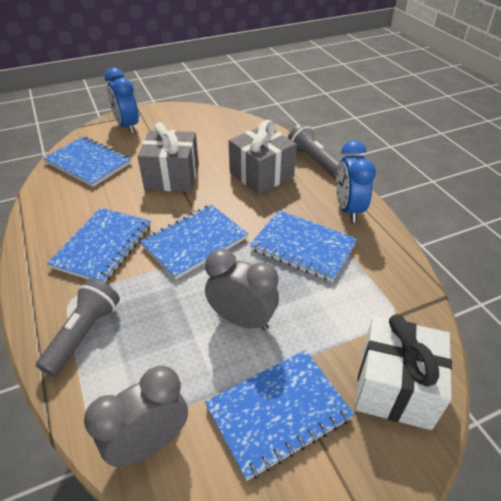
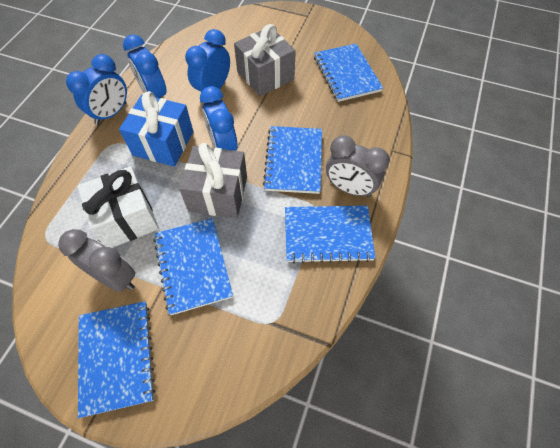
blue clock: [104,68,139,134] [336,140,376,223] = 2 -> [66,54,127,125] [123,35,167,98] [185,29,230,92] [200,86,237,151] = 4
blue gift: none = 0 -> [119,91,193,167] = 1
grey flashlight: [36,278,120,377] [288,124,340,176] = 2 -> none = 0

